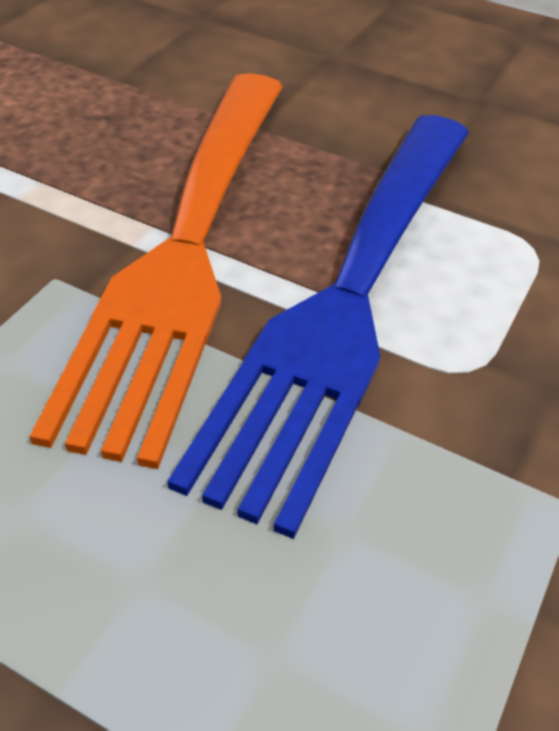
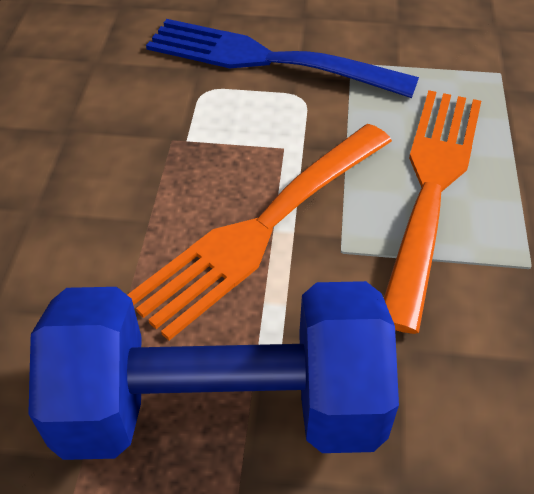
blue dumbbell: none = 0 -> [28,281,399,460] = 1
orange fork: [29,73,283,469] = 1 -> [127,124,392,341] [384,90,481,334] = 2

